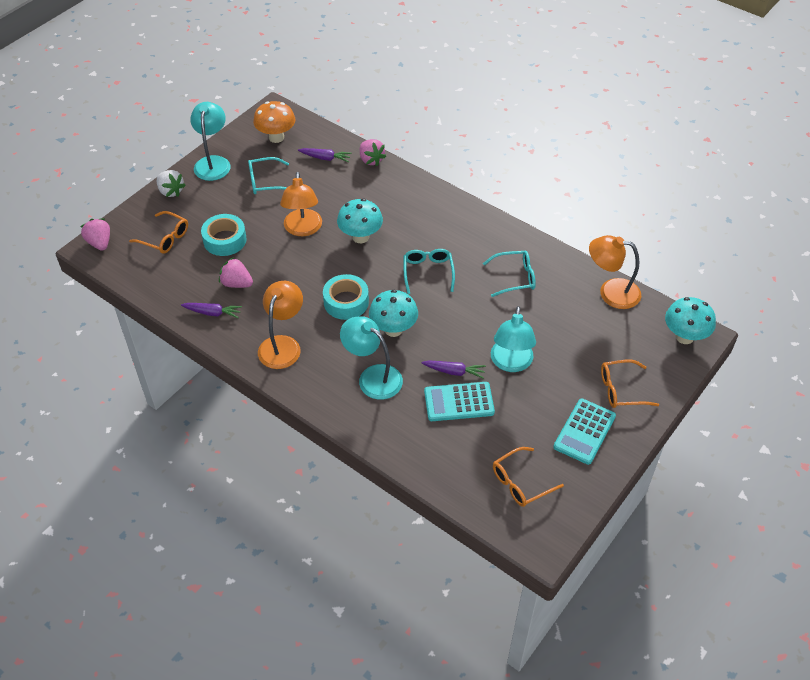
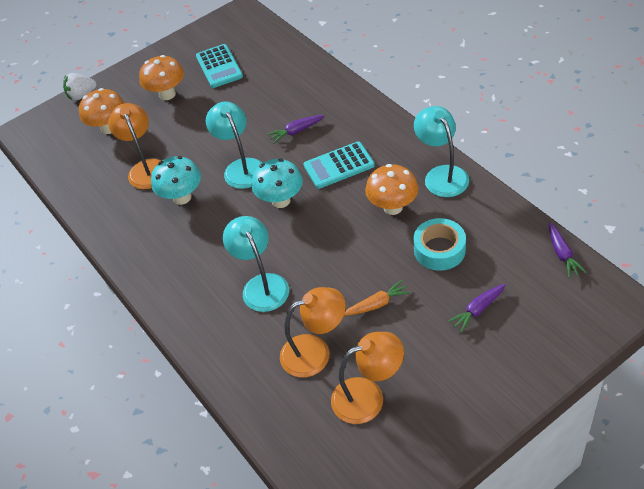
orange carrot: none = 0 -> [344,280,411,316] = 1
orange glasses: [129,211,188,254] [493,447,564,507] [601,360,659,408] = 3 -> none = 0
orange mushroom: [253,101,295,143] = 1 -> [79,88,124,134] [139,55,184,100] [365,164,419,215] = 3
pink strawberry: [81,218,110,251] [219,257,253,288] [360,139,386,166] = 3 -> none = 0
turquoise glasses: [248,157,289,194] [404,249,455,294] [483,251,536,297] = 3 -> none = 0
turquoise mushroom: [337,199,383,243] [369,290,418,337] [665,297,716,344] = 3 -> [151,156,201,205] [252,158,303,208] = 2
turquoise tape: [201,214,247,256] [323,274,369,320] = 2 -> [413,218,466,271] = 1

